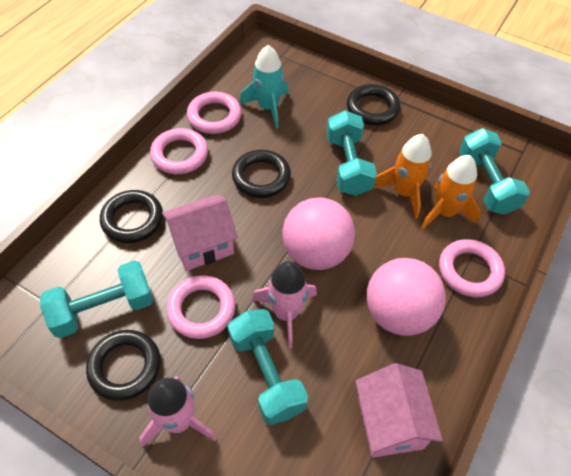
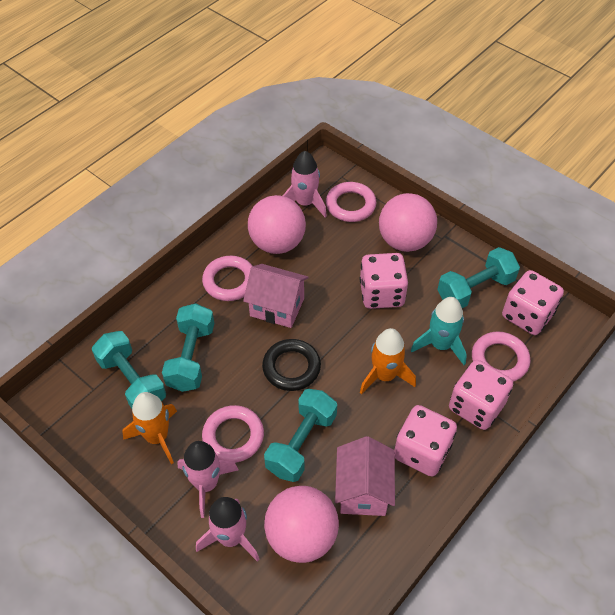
black ring: [86,330,161,401] [100,190,163,243] [232,150,291,198] [347,84,400,125] = 4 -> [262,339,321,391] = 1
pink ball: [282,197,355,270] [367,258,446,336] = 2 -> [248,195,306,254] [264,486,339,563] [379,193,437,252] = 3
pink dice: none = 0 -> [360,253,408,309] [394,405,457,477] [449,360,513,430] [502,270,564,335] = 4
pink rocket: [139,377,216,448] [252,261,317,348] = 2 -> [177,441,239,518] [196,497,260,562] [283,151,327,217] = 3

